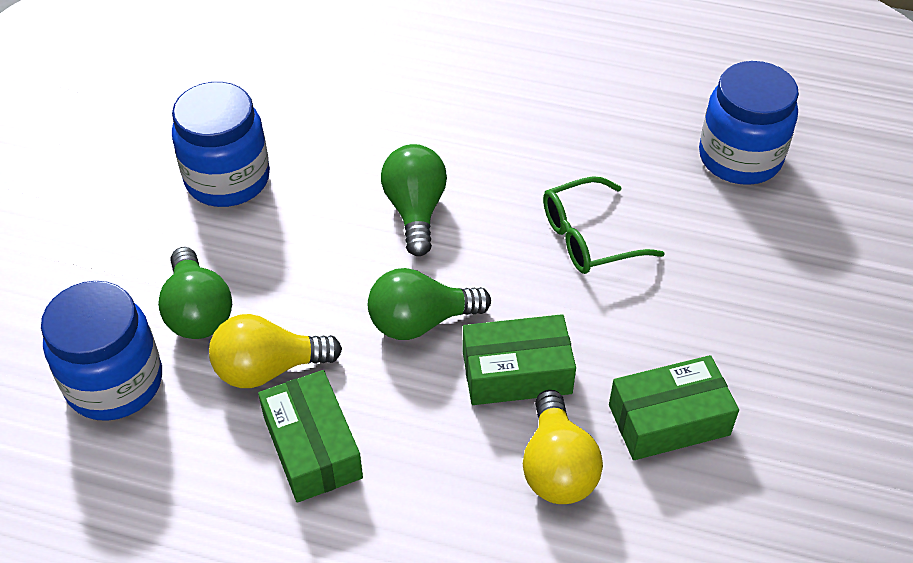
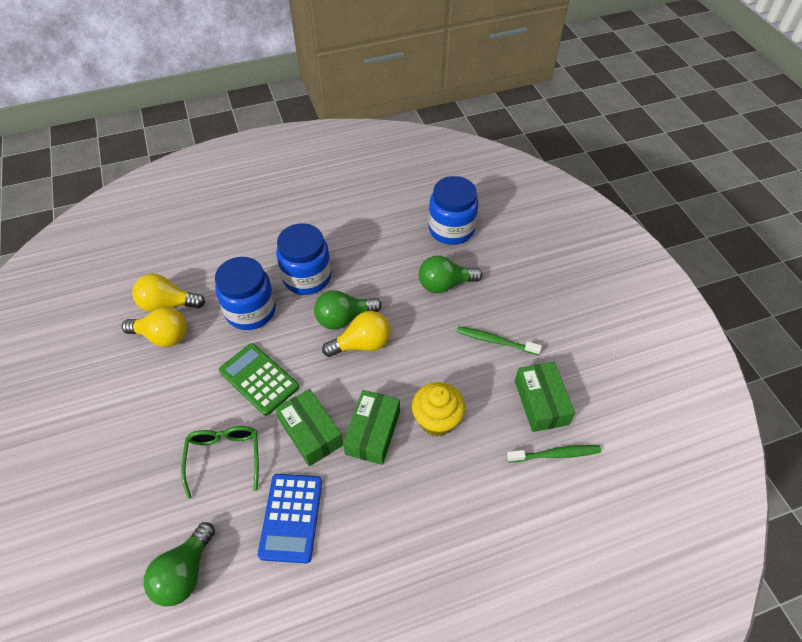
blue calculator: none = 0 -> [258,474,322,563] = 1
green calculator: none = 0 -> [219,343,299,416] = 1
green toothbrush: none = 0 -> [457,326,542,355] [507,445,601,462] = 2
yellow cupcake: none = 0 -> [412,382,465,437] = 1
yellow light bulb: [209,314,342,388] [523,390,603,504] = 2 -> [122,307,187,347] [132,274,205,312] [322,311,391,357] = 3

